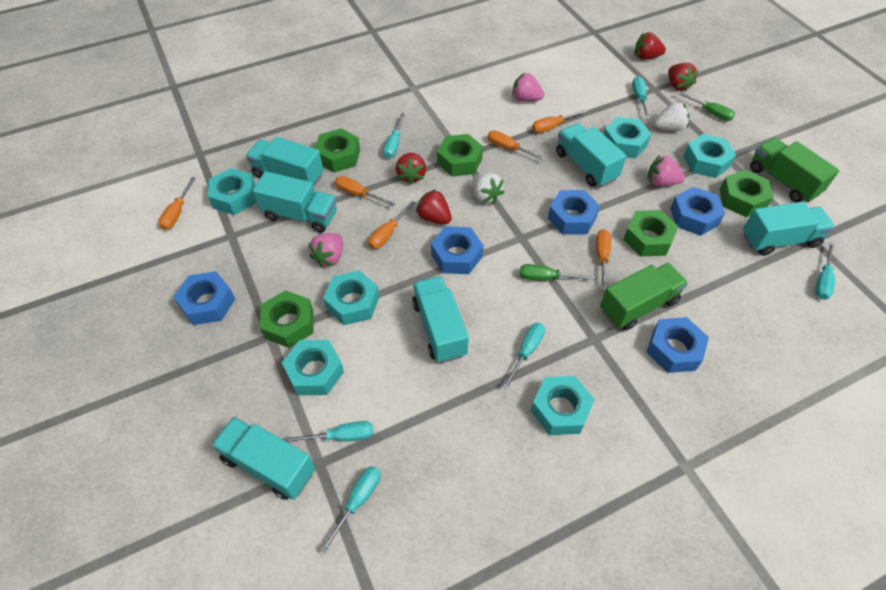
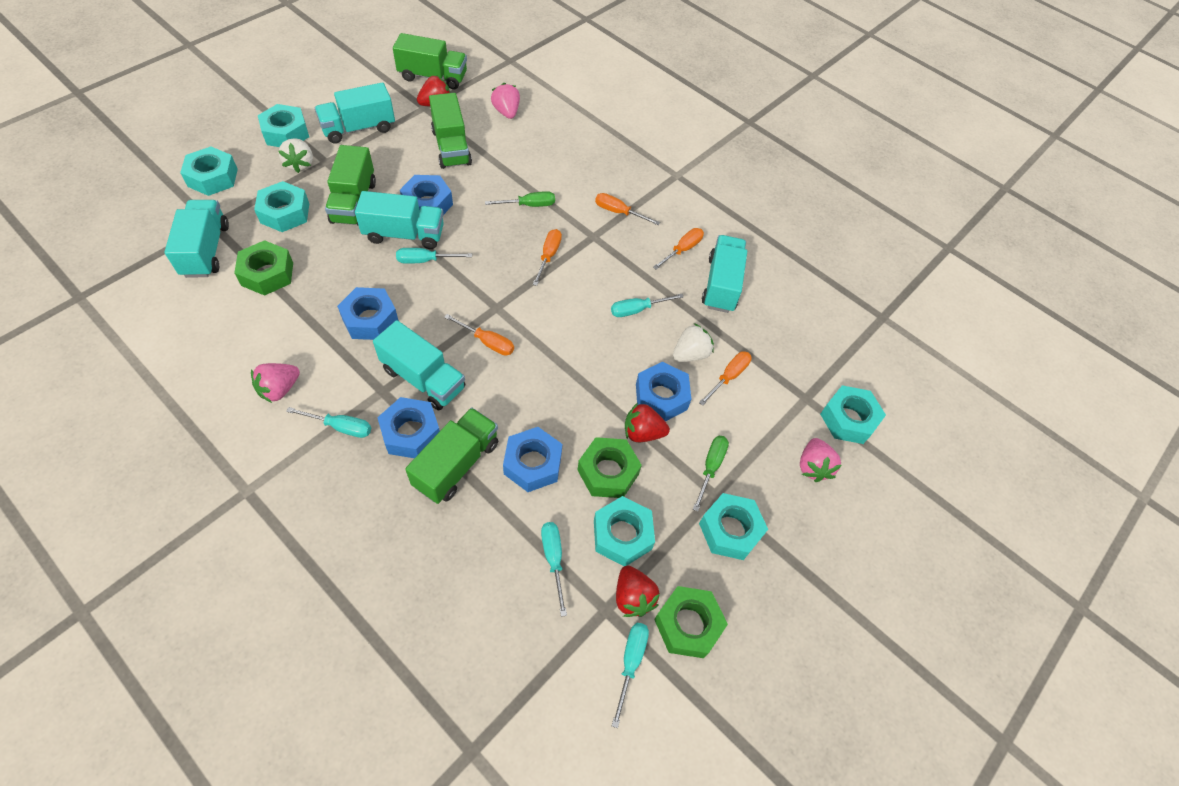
green nut: [260,290,314,348] [315,128,360,173] [437,134,483,177] [623,210,679,257] [720,170,773,217] = 5 -> [234,240,293,296] [578,437,642,498] [654,586,728,658] = 3
green truck: [600,263,688,331] [750,137,839,203] = 2 -> [325,145,376,226] [393,33,467,89] [405,408,498,504] [429,93,472,169] = 4
orange screwdriver: [158,177,196,230] [335,176,395,206] [368,201,416,249] [487,130,546,161] [532,109,588,133] [596,229,611,290] = 6 -> [444,314,514,356] [533,229,562,286] [595,193,660,225] [653,228,704,270] [699,351,752,406] = 5
red strawberry: [396,153,426,185] [416,189,452,224] [634,32,666,60] [668,63,699,92] = 4 -> [417,75,450,106] [616,566,660,617] [625,403,670,442] = 3
turquoise screwdriver: [285,421,373,443] [320,466,380,554] [383,113,405,158] [503,323,545,389] [632,76,650,119] [815,242,835,300] = 6 -> [286,407,371,438] [396,248,472,264] [541,522,567,617] [611,294,684,317] [612,623,649,728] = 5
turquoise truck: [211,417,315,500] [246,137,323,187] [252,171,337,233] [412,276,469,363] [556,123,626,187] [743,202,835,256] = 6 -> [164,200,229,278] [315,82,395,144] [355,191,444,249] [373,320,465,411] [702,235,747,313] = 5

